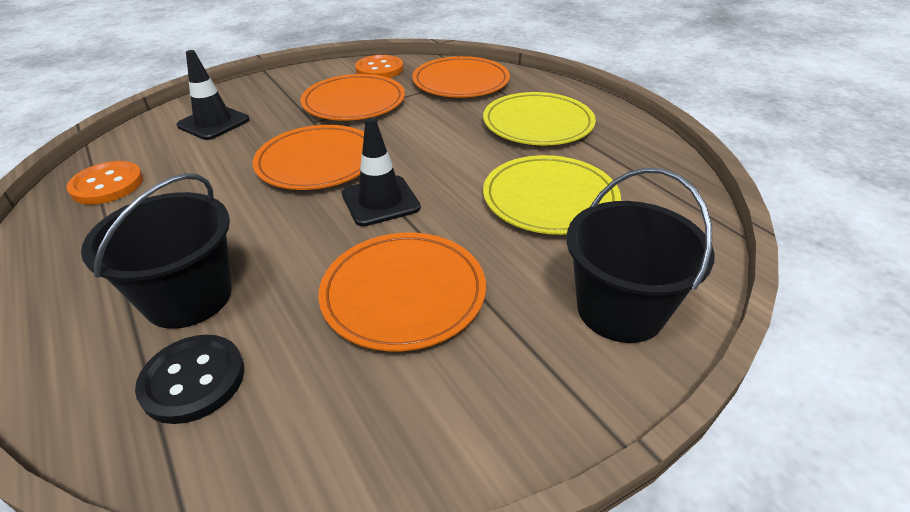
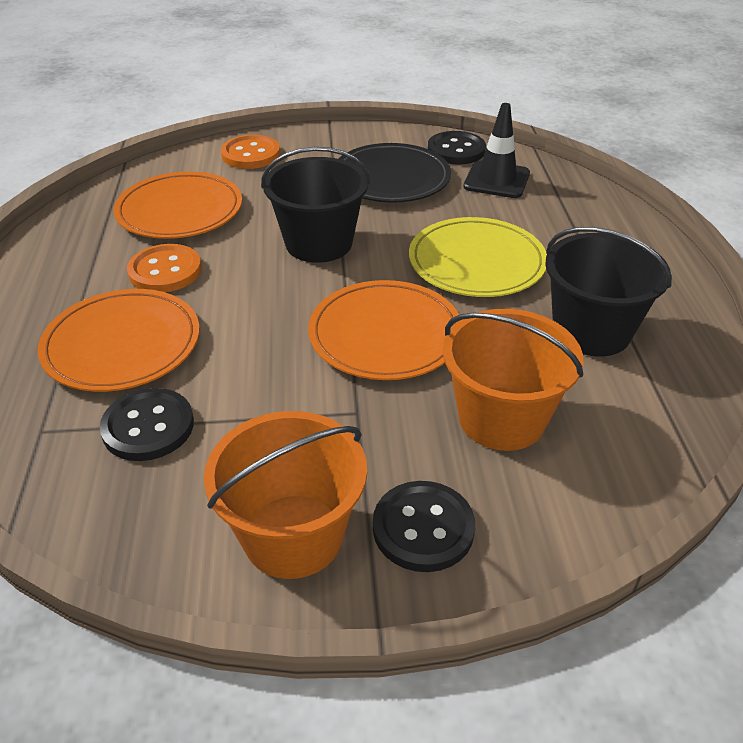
black button: [135,335,244,424] = 1 -> [100,388,194,461] [373,481,475,572] [428,131,486,165] = 3
black plate: none = 0 -> [339,143,451,203] = 1
black traffic cone: [177,50,249,140] [342,117,421,226] = 2 -> [463,103,530,198] = 1
orange bucket: none = 0 -> [204,411,367,579] [443,309,584,451] = 2
orange plate: [253,125,364,190] [301,74,405,121] [318,233,486,351] [412,56,510,98] = 4 -> [38,289,199,392] [113,172,242,239] [308,280,459,380] = 3
yellow plate: [483,92,596,145] [483,155,621,235] = 2 -> [409,217,547,297] = 1

